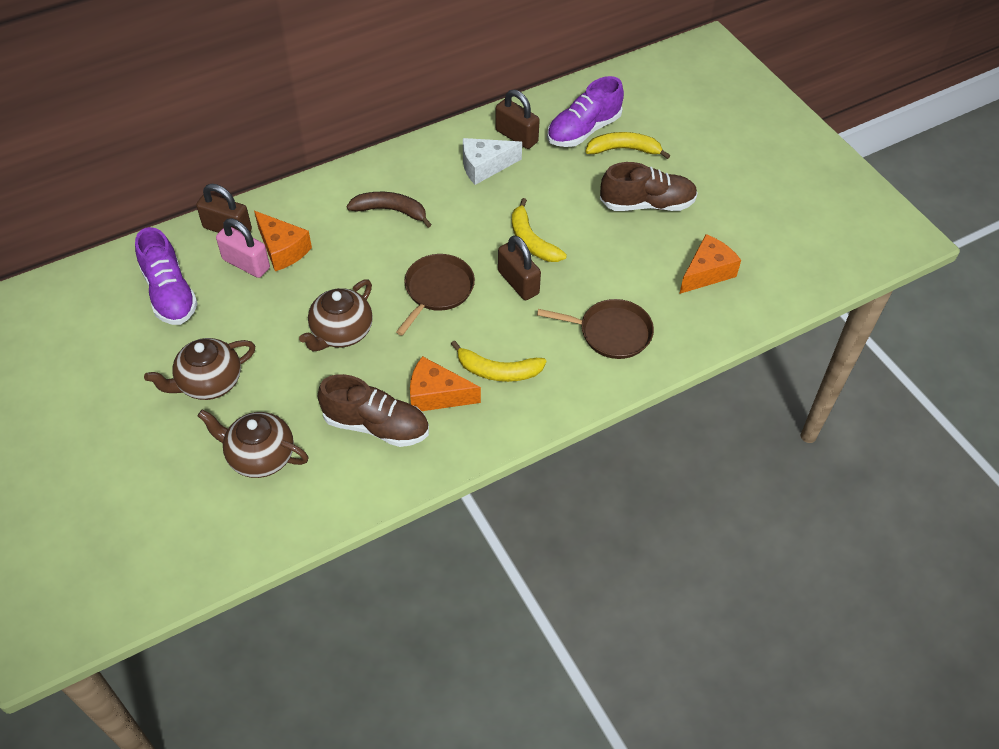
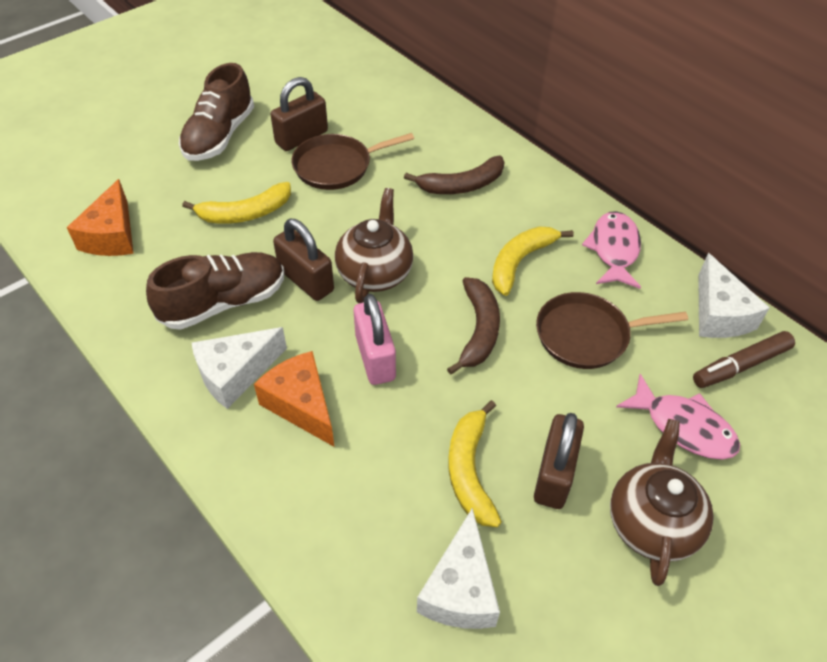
brown banana: [347,192,432,228] = 1 -> [404,156,504,194] [447,277,500,375] = 2
brown marker: none = 0 -> [693,331,795,388] = 1
brown teapot: [144,338,255,400] [198,410,309,478] [299,279,373,351] = 3 -> [335,188,413,303] [610,419,713,586] = 2
orange cheese: [254,211,312,271] [410,356,481,411] [679,234,741,294] = 3 -> [67,179,134,256] [254,351,335,447] = 2
pink fish: none = 0 -> [582,211,641,289] [616,374,740,459] = 2
purple shoe: [135,227,198,325] [547,76,624,147] = 2 -> none = 0
white cheese: [463,138,522,185] = 1 -> [192,327,287,409] [417,508,500,629] [698,253,770,338] = 3

